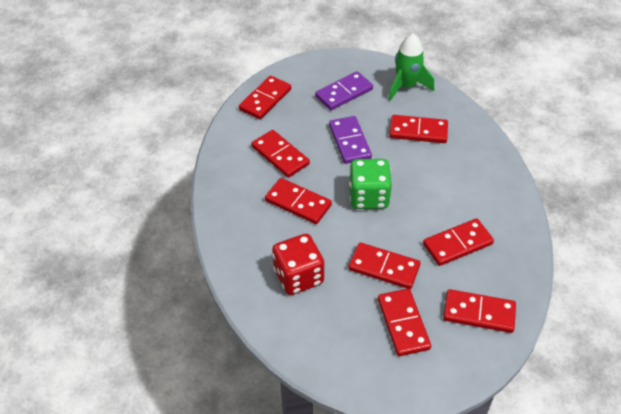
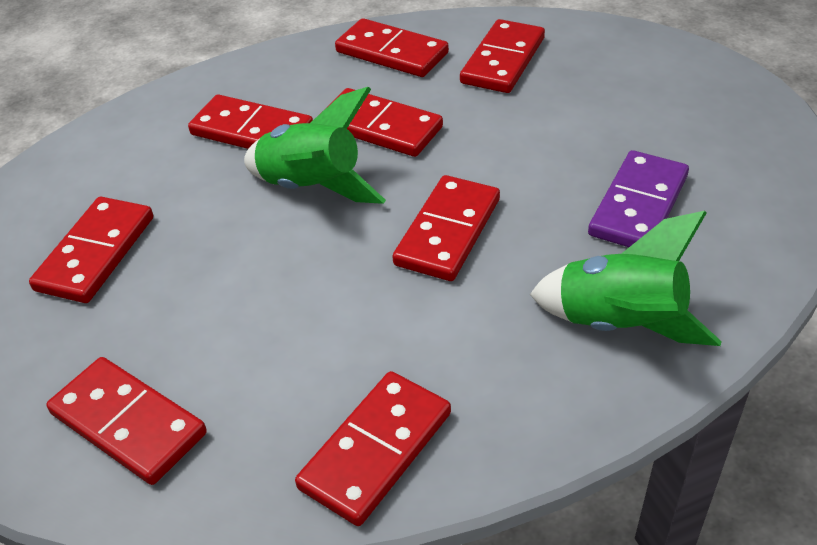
green dice: [349,159,392,209] = 1 -> none = 0
green rocket: [388,34,434,101] = 1 -> [244,87,386,204] [530,211,722,346] = 2
purple domino: [315,71,373,110] [329,116,372,164] = 2 -> [588,150,689,247] = 1
red dice: [272,234,324,295] = 1 -> none = 0

